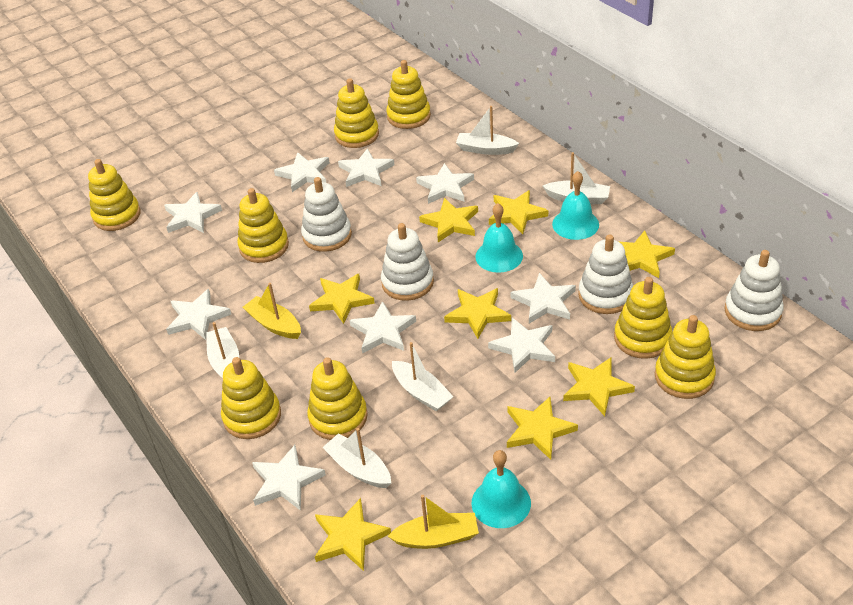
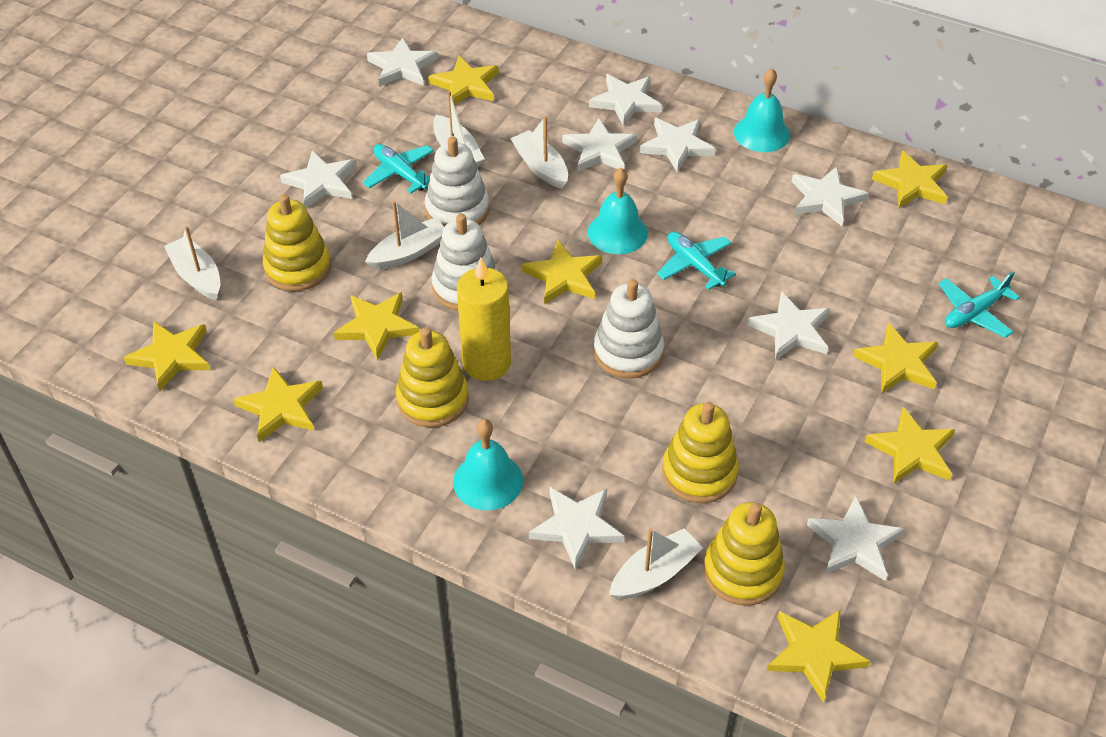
turquoise plane: none = 0 -> [363,144,434,193] [657,232,736,290] [938,272,1020,338] = 3
white stacking toy: [301,177,352,252] [381,223,434,301] [578,234,633,314] [724,250,784,331] = 4 -> [425,136,490,227] [432,214,498,310] [593,279,664,378] = 3
yellow boat: [243,283,301,339] [388,495,479,549] = 2 -> none = 0
yellow candle: none = 0 -> [457,257,511,381] = 1
yellow stacking toy: [88,159,140,231] [221,357,281,439] [237,188,289,263] [307,357,368,440] [334,78,379,148] [386,60,431,129] [614,277,672,359] [655,315,716,399] = 8 -> [263,194,331,291] [396,327,469,428] [662,402,739,503] [704,502,785,606] = 4
yellow star: [309,274,375,324] [315,498,391,571] [419,198,478,242] [444,288,511,339] [489,190,548,234] [507,397,578,460] [563,357,635,416] [620,231,675,278] = 8 -> [124,321,210,391] [234,366,323,442] [334,292,419,361] [428,56,499,105] [522,240,602,305] [767,610,870,703] [853,323,938,393] [864,407,955,484] [872,150,947,208] = 9

